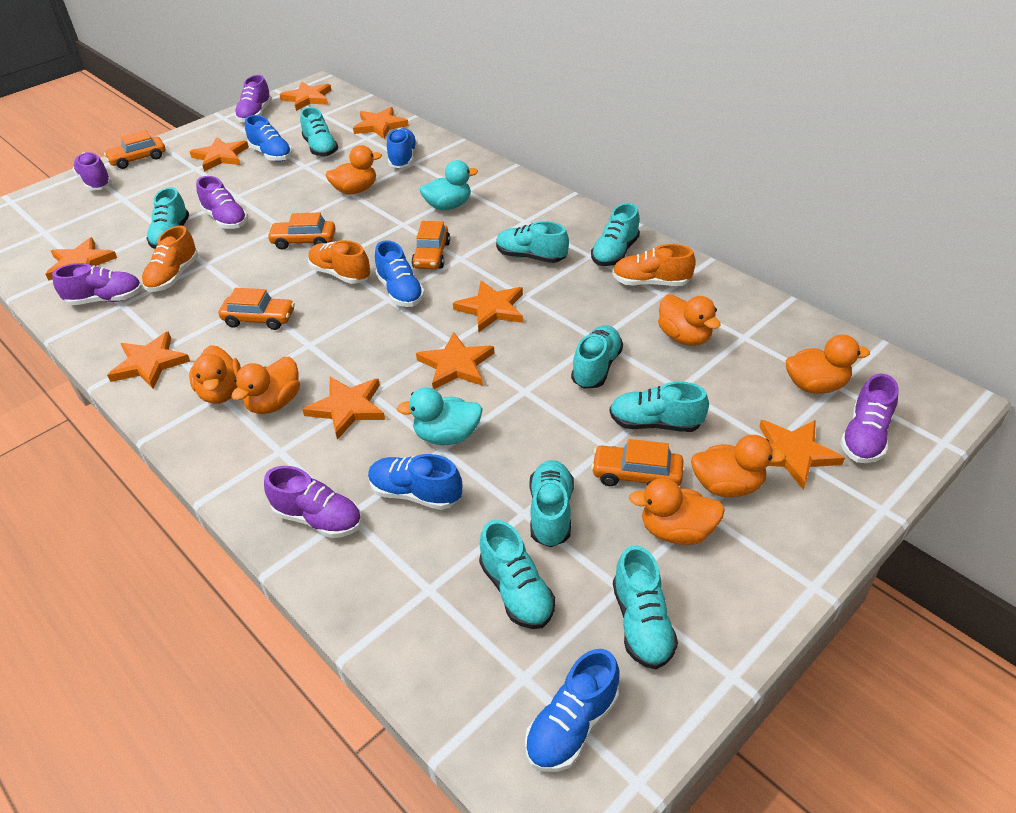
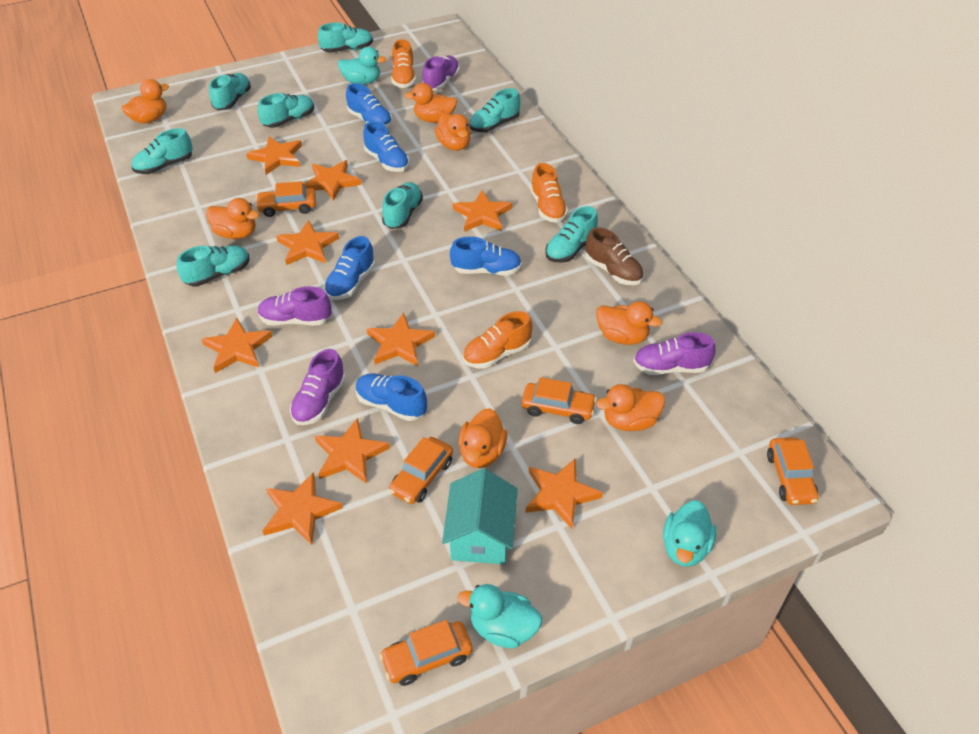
brown shoe: none = 0 -> [586,227,644,285] = 1
purple shoe: [52,263,142,305] [72,152,112,191] [196,176,248,229] [235,75,272,122] [264,466,362,538] [840,373,899,463] = 6 -> [258,286,332,326] [290,349,346,425] [422,56,460,90] [633,332,716,375] = 4
turquoise duck: [397,387,483,445] [420,160,478,210] = 2 -> [338,47,386,85] [458,584,542,648] [663,500,717,567] = 3
turquoise house: none = 0 -> [442,468,518,564] = 1
turquoise shoe: [146,187,189,249] [300,107,338,157] [479,520,555,629] [496,221,569,263] [529,460,574,547] [571,325,623,389] [591,203,640,266] [610,382,709,432] [613,545,678,669] = 9 -> [132,128,193,174] [177,246,250,287] [209,73,251,110] [258,93,315,128] [318,22,373,53] [382,182,423,229] [469,88,520,132] [545,206,598,263] = 8

